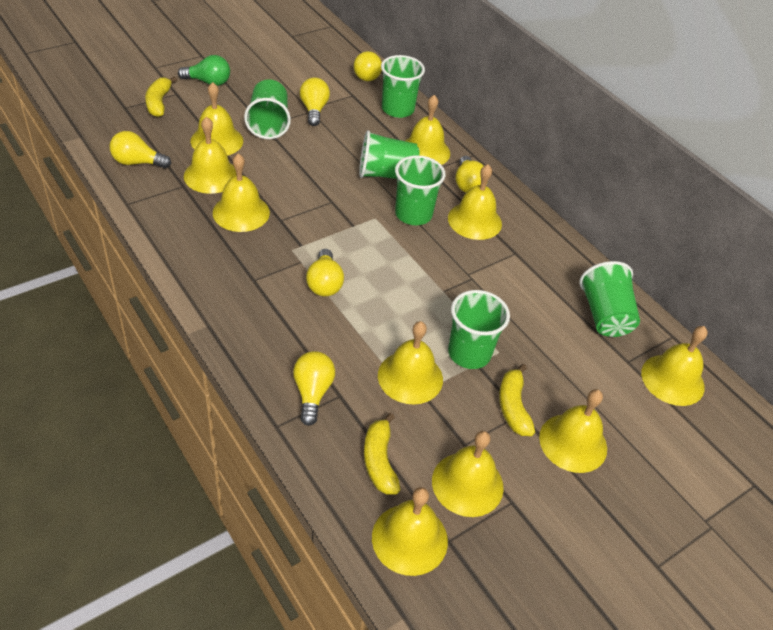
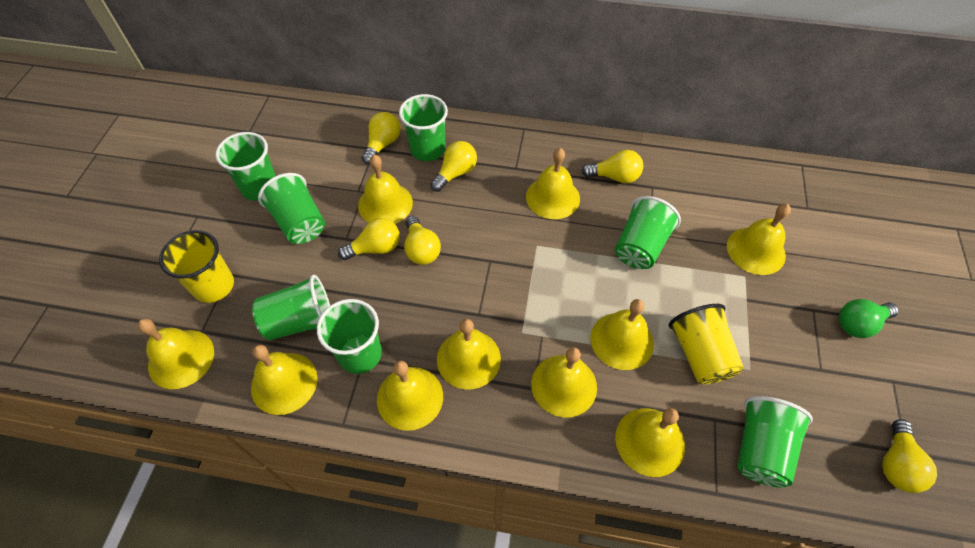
green cup: [244,79,291,139] [359,130,420,179] [381,55,425,118] [395,155,446,225] [448,290,510,369] [579,261,640,337] = 6 -> [216,132,276,201] [252,275,330,340] [258,173,325,244] [317,299,382,374] [399,94,448,161] [615,196,681,269] [737,396,813,488] = 7
yellow banana: [145,76,177,117] [364,413,400,494] [499,364,535,436] = 3 -> none = 0
yellow cup: none = 0 -> [159,230,234,303] [669,304,744,384] = 2

